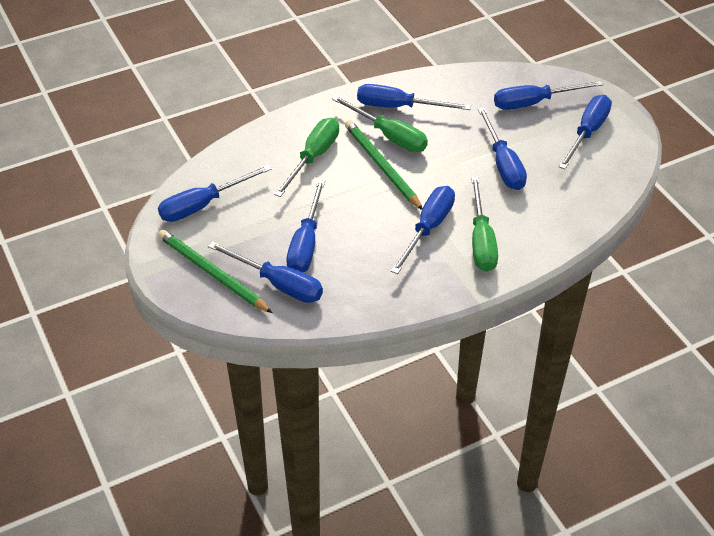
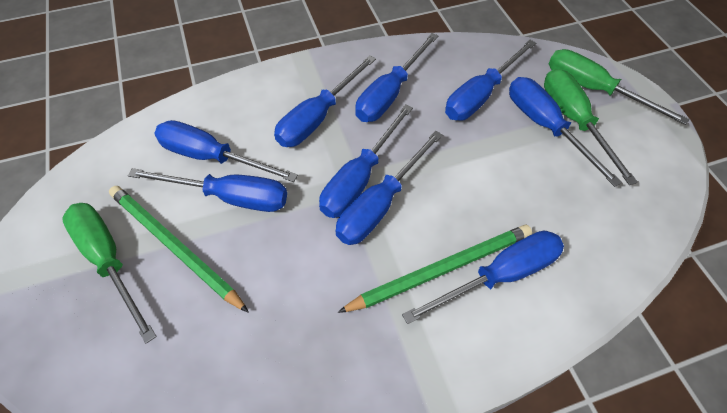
blue screwdriver: [158,165,271,222] [208,242,323,303] [286,180,325,272] [357,84,471,110] [391,186,455,274] [478,107,527,190] [494,81,604,110] [559,95,612,169] = 8 -> [128,168,287,212] [154,120,298,182] [274,55,376,147] [319,104,413,218] [336,131,443,245] [355,33,438,122] [402,231,564,324] [445,40,536,121] [509,77,622,187] = 9

